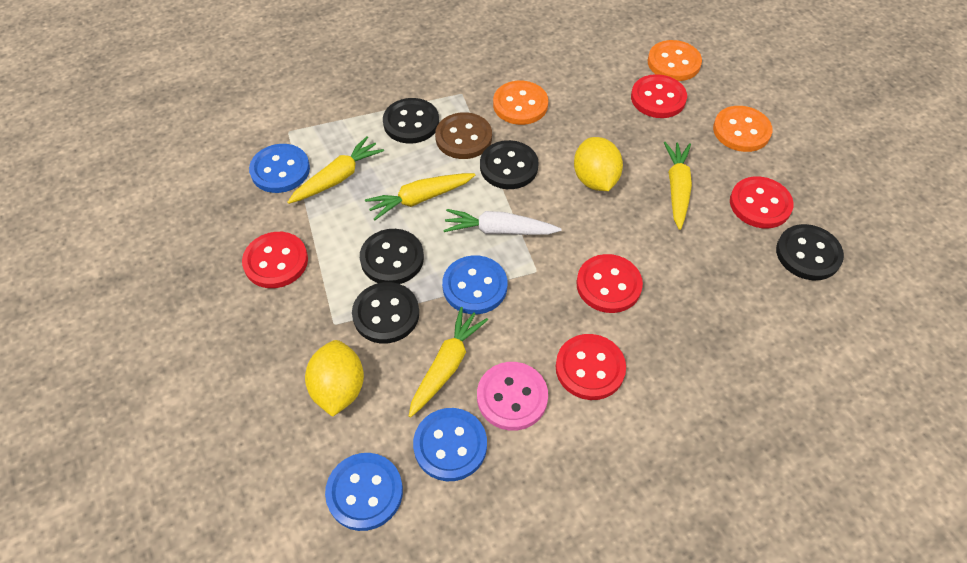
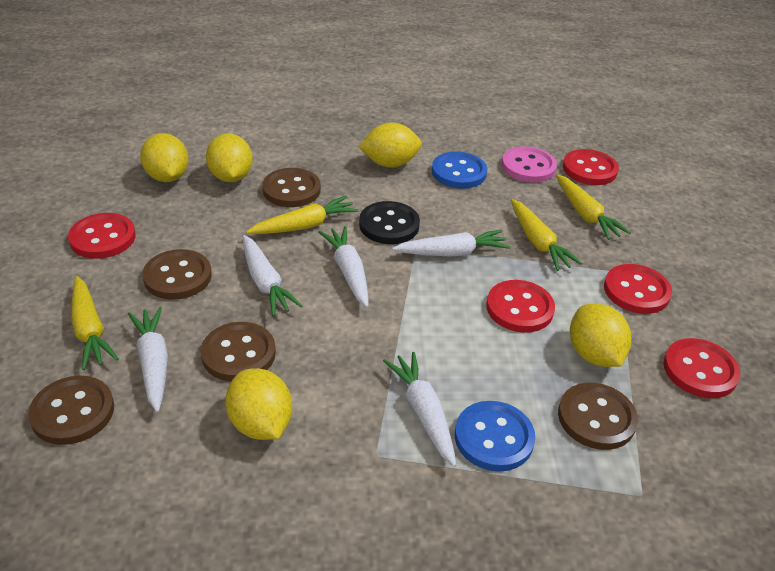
black button: [352,282,419,343] [360,229,424,284] [383,98,439,144] [480,140,539,189] [776,224,844,280] = 5 -> [359,201,420,244] = 1
blue button: [249,144,310,193] [325,453,403,531] [413,408,487,481] [442,255,507,314] = 4 -> [432,152,487,189] [455,401,535,472] = 2
brown button: [435,112,492,159] = 1 -> [28,376,114,445] [142,249,212,300] [201,322,276,382] [262,168,321,207] [558,383,638,450] = 5
orange button: [493,81,548,125] [648,40,702,81] [713,106,772,152] = 3 -> none = 0
white carrot: [443,209,561,235] = 1 -> [128,307,168,412] [243,235,303,316] [318,226,368,308] [383,352,456,467] [392,230,511,257] = 5
yellow lemon: [305,340,364,417] [574,137,623,191] = 2 -> [140,133,189,182] [206,133,253,182] [225,368,292,440] [359,122,422,168] [570,303,632,367] = 5

